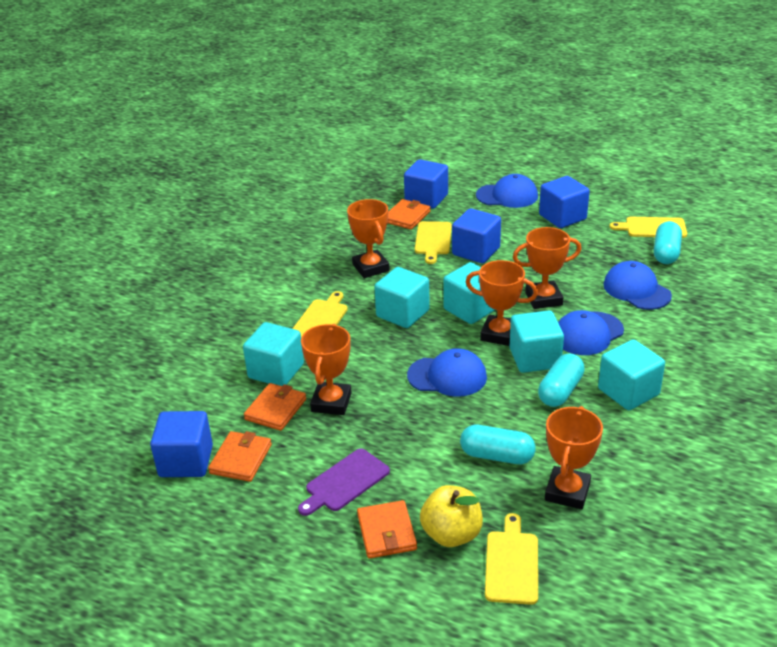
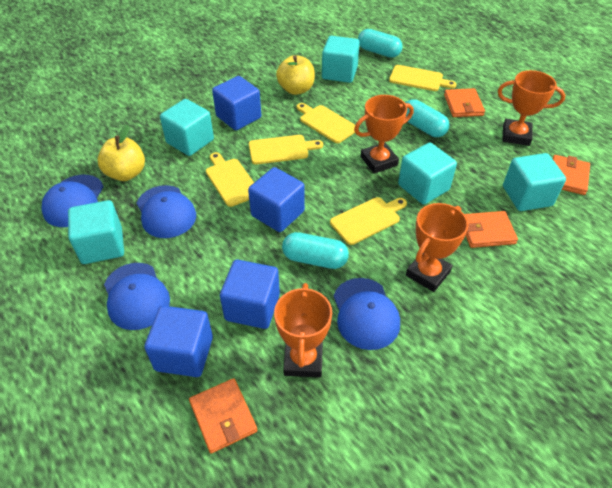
orange trophy: [301,324,352,415] [347,199,390,278] [466,260,538,346] [513,227,581,309] [545,406,603,509] = 5 -> [274,283,332,377] [354,95,414,174] [406,203,469,292] [498,70,565,146] = 4
purple cutting board: [298,449,390,516] = 1 -> none = 0
yellow apple: [420,485,483,547] = 1 -> [97,125,145,181] [276,55,315,95] = 2
yellow cutting board: [292,291,348,337] [415,221,452,264] [485,513,538,605] [609,217,687,238] = 4 -> [206,152,254,207] [249,135,323,164] [296,103,355,143] [330,197,407,245] [389,65,457,91] = 5

